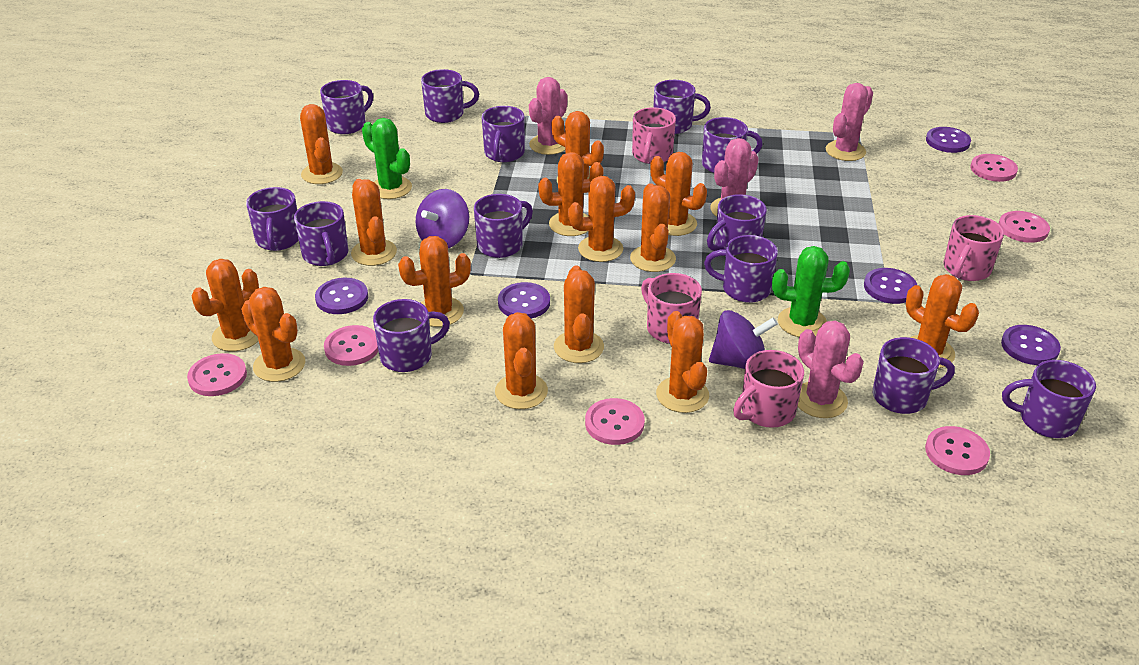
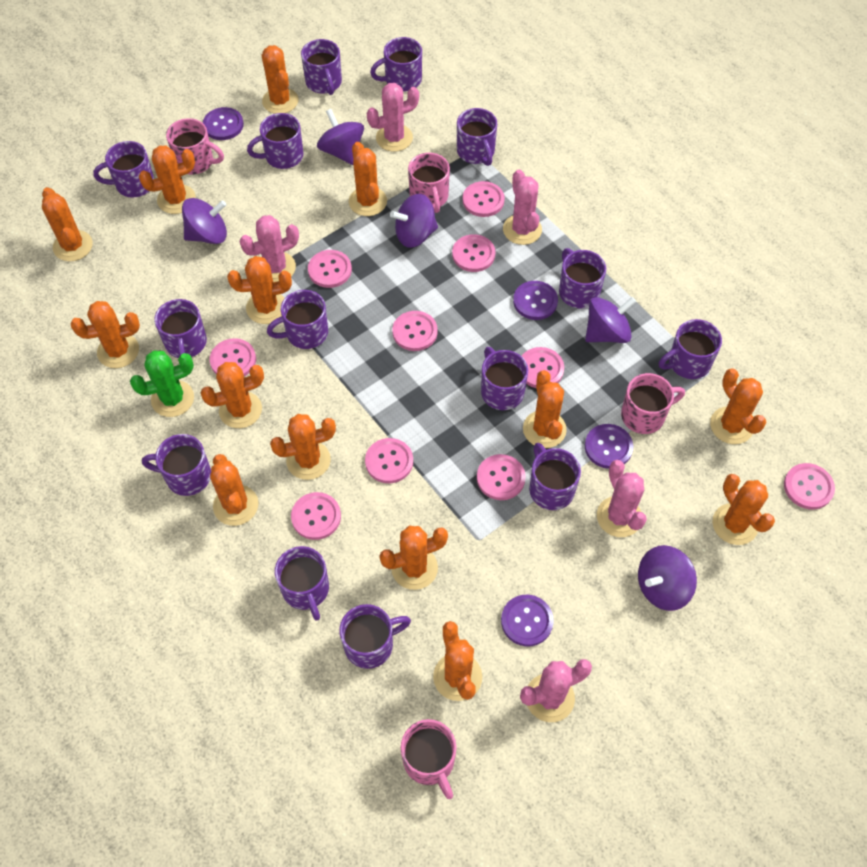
green cactus: [362,118,412,199] [772,246,850,337] = 2 -> [130,350,194,417] = 1
pink button: [187,353,247,396] [324,325,378,366] [585,398,645,445] [925,426,990,475] [970,154,1018,182] [999,211,1050,243] = 6 -> [210,338,256,377] [291,492,341,540] [308,250,352,288] [365,438,413,483] [392,311,438,351] [452,234,496,272] [463,181,505,217] [477,454,526,500] [522,347,564,388] [784,463,835,510] = 10
pink cactus: [529,77,568,155] [710,138,759,217] [798,321,864,418] [826,83,873,161] = 4 -> [240,215,299,282] [367,83,419,152] [503,170,542,245] [520,659,592,722] [597,460,647,537] = 5
purple button: [315,278,368,314] [498,282,550,319] [864,268,917,304] [926,127,971,153] [1001,325,1061,365] = 5 -> [203,107,244,140] [501,595,554,646] [513,281,558,320] [585,424,633,469] = 4
purple mug: [246,187,299,251] [294,201,348,266] [320,80,373,134] [373,299,450,372] [421,69,479,123] [474,194,533,258] [481,106,525,162] [654,80,711,134] [702,117,763,173] [704,235,778,303] [707,194,767,251] [873,337,955,414] [1002,360,1096,438] = 13 -> [93,141,154,198] [142,434,211,496] [154,299,207,358] [247,113,303,169] [267,290,328,349] [275,546,329,621] [301,39,342,95] [339,604,411,669] [370,37,422,91] [457,108,497,166] [481,347,528,410] [529,443,581,510] [559,248,606,309] [659,319,722,379] = 14
purple spinning top: [415,189,469,248] [709,310,778,369] = 2 -> [182,198,227,244] [317,109,364,165] [390,194,438,248] [585,297,636,343] [638,545,697,611] = 5

